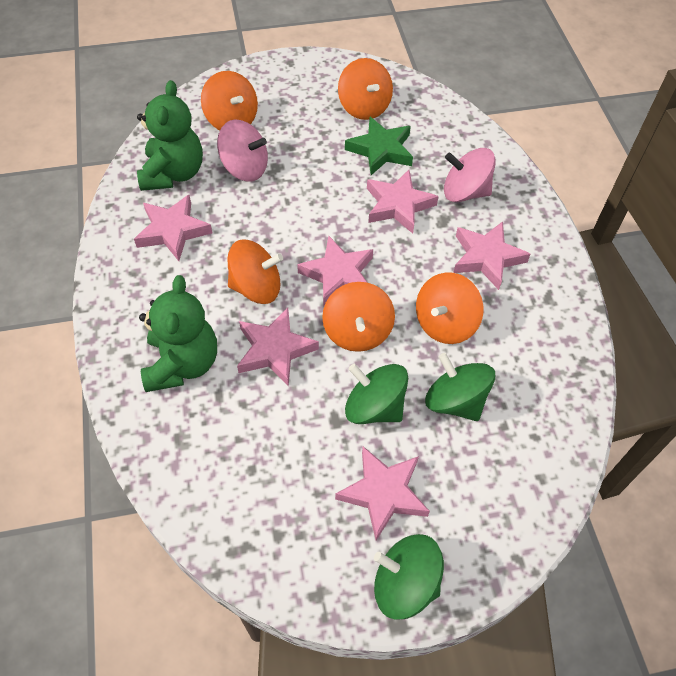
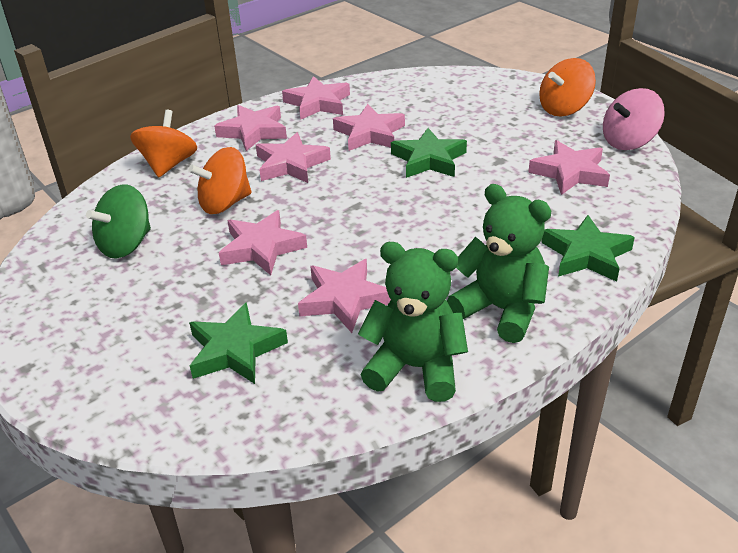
green spinning top: [345,364,408,424] [374,534,444,619] [425,353,495,421] = 3 -> [86,184,151,259] = 1
green star: [345,117,413,175] = 1 -> [189,302,288,384] [391,128,467,178] [541,215,635,282] = 3
orange spinning top: [201,71,258,130] [228,240,283,304] [322,282,395,352] [338,58,393,120] [416,273,483,344] = 5 -> [130,110,197,177] [189,147,251,214] [539,58,596,116] = 3
pink spinning top: [217,120,268,181] [444,148,496,202] = 2 -> [603,88,665,150] = 1
pink star: [134,195,212,261] [237,308,319,386] [297,236,373,307] [335,447,430,540] [367,170,439,234] [453,221,531,290] = 6 -> [214,105,287,151] [219,210,307,275] [256,132,331,183] [282,76,350,120] [298,259,391,333] [333,104,405,151] [528,140,610,195] = 7

